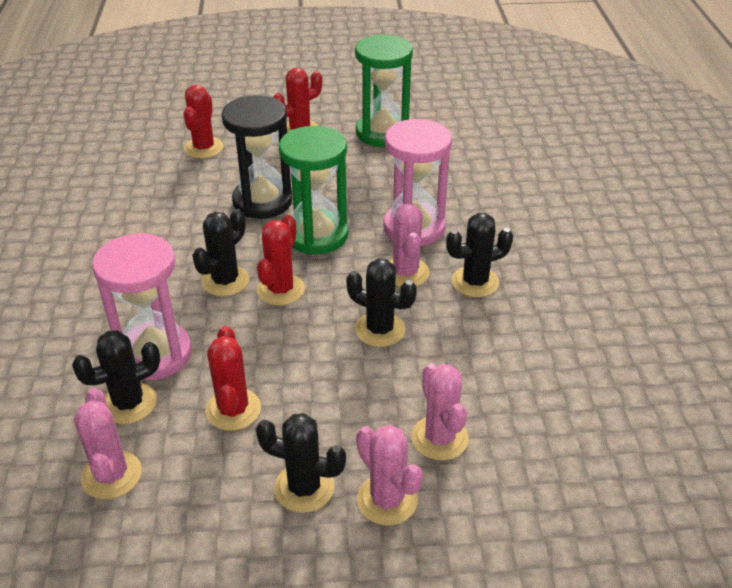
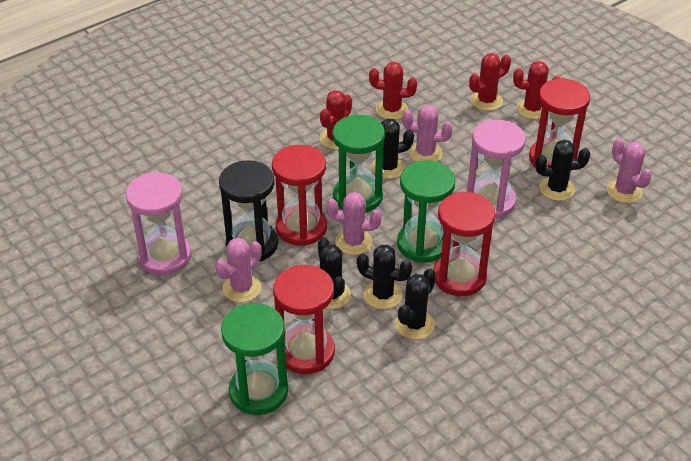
green hourglass: [279,126,348,255] [355,34,413,147] = 2 -> [221,303,288,415] [332,115,385,213] [397,160,455,263] = 3
red hourglass: none = 0 -> [272,145,327,246] [273,265,335,374] [433,191,495,296] [529,78,590,168] = 4

